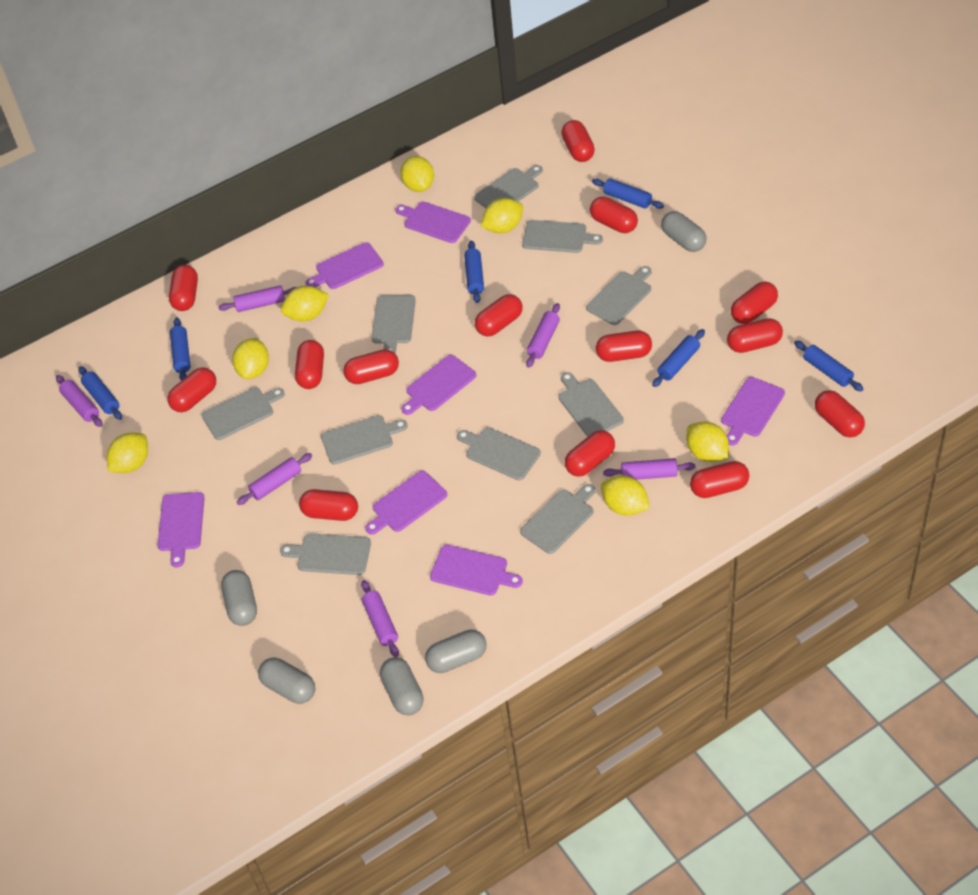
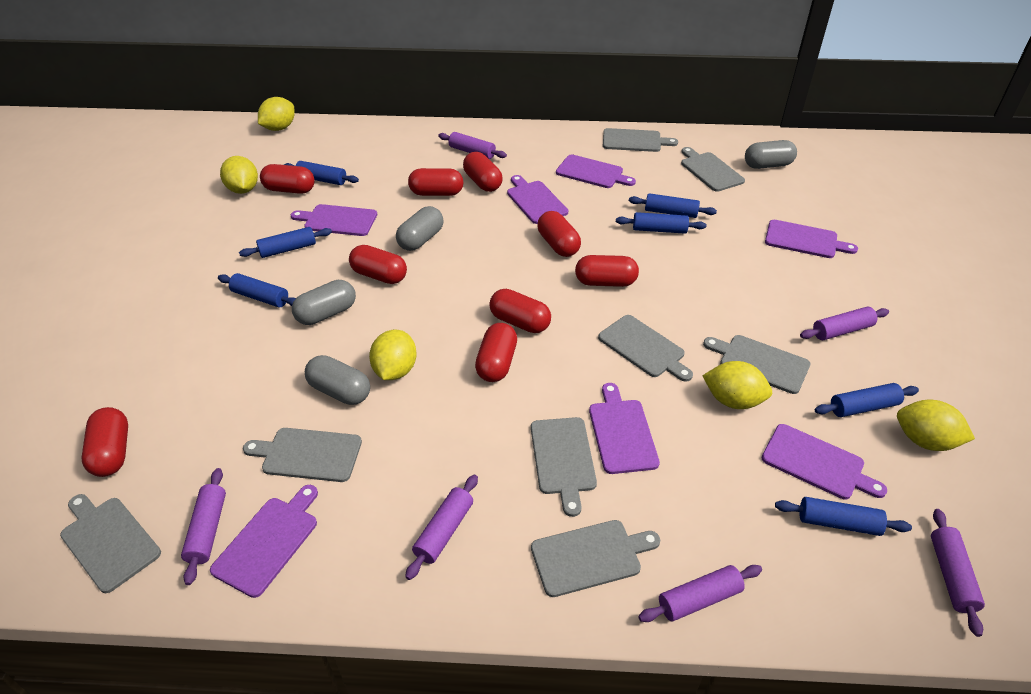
blue rolling pin: [78,366,122,420] [170,317,191,381] [464,241,484,303] [592,178,664,209] [652,329,705,387] [794,340,863,391] = 6 -> [218,273,296,307] [239,227,332,258] [284,161,359,185] [616,212,706,234] [629,193,717,218] [775,497,912,536] [815,383,919,417] = 7
grey capsule: [221,570,257,626] [258,658,315,704] [380,657,424,715] [425,629,487,673] [661,211,706,252] = 5 -> [292,280,356,325] [305,355,370,405] [396,206,444,251] [745,140,797,169] = 4
grey cutting board: [202,387,285,440] [280,533,371,575] [321,415,408,465] [372,295,416,354] [457,427,541,480] [474,165,543,208] [520,484,595,554] [522,220,603,253] [558,372,624,437] [586,266,652,325] = 10 -> [60,494,161,593] [243,428,362,482] [531,417,597,517] [531,520,660,597] [598,315,693,382] [603,128,678,152] [681,147,745,192] [703,335,811,394] = 8
red capsule: [167,367,216,412] [169,265,198,311] [295,340,324,389] [299,489,358,521] [343,349,399,384] [475,294,523,336] [562,120,595,162] [565,430,615,477] [590,197,638,233] [596,331,652,362] [690,461,749,498] [727,318,783,353] [731,281,778,324] [815,390,865,438] = 14 -> [82,407,128,477] [260,164,315,194] [349,245,407,284] [408,168,463,196] [463,152,502,192] [475,323,517,382] [489,289,551,333] [537,211,581,257] [575,255,639,287] = 9
yellow lemon: [107,433,148,473] [232,338,269,379] [281,286,329,321] [400,156,434,192] [481,198,523,233] [601,475,650,516] [686,422,729,462] = 7 -> [220,156,258,194] [258,97,295,131] [369,330,417,380] [702,361,772,409] [897,400,975,451] = 5

